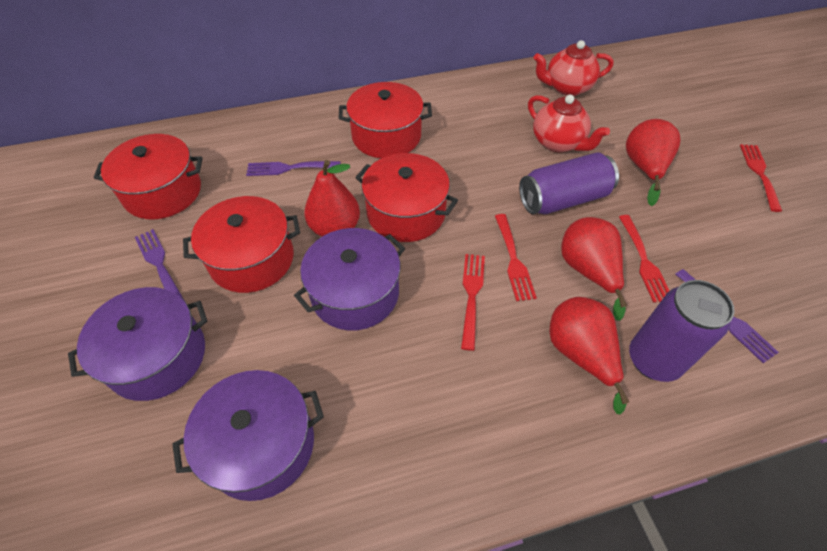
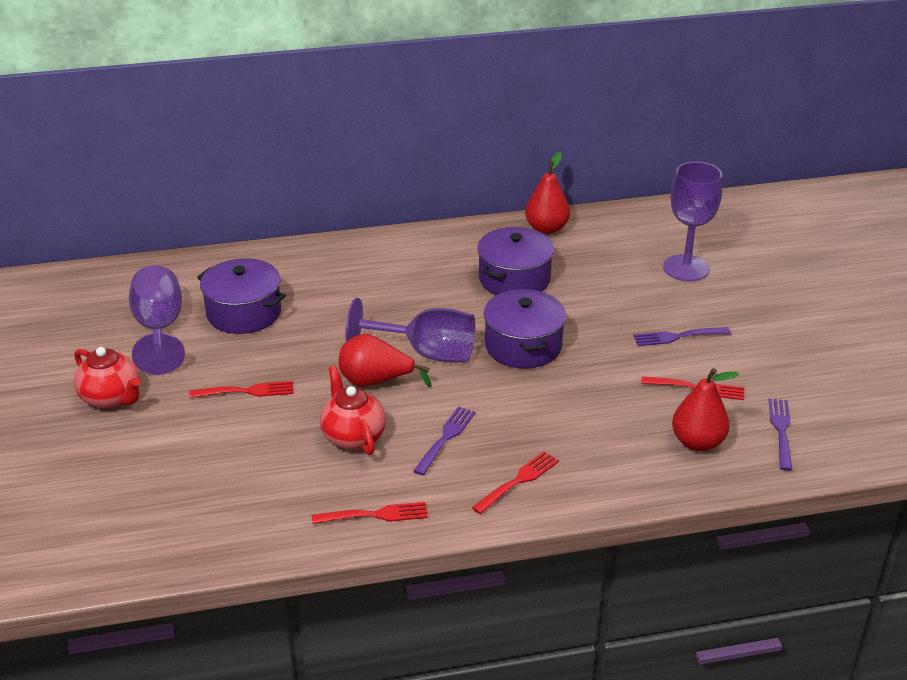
purple can: [519,153,619,214] [629,280,735,382] = 2 -> none = 0
purple goblet: none = 0 -> [129,265,185,375] [345,298,475,363] [663,161,722,281] = 3
red pear: [304,160,360,236] [549,297,629,414] [561,217,627,321] [626,119,680,206] = 4 -> [339,334,431,387] [525,152,570,234] [672,368,739,451] = 3
red pot: [94,134,203,219] [183,196,300,293] [339,82,432,158] [355,153,458,242] = 4 -> none = 0

